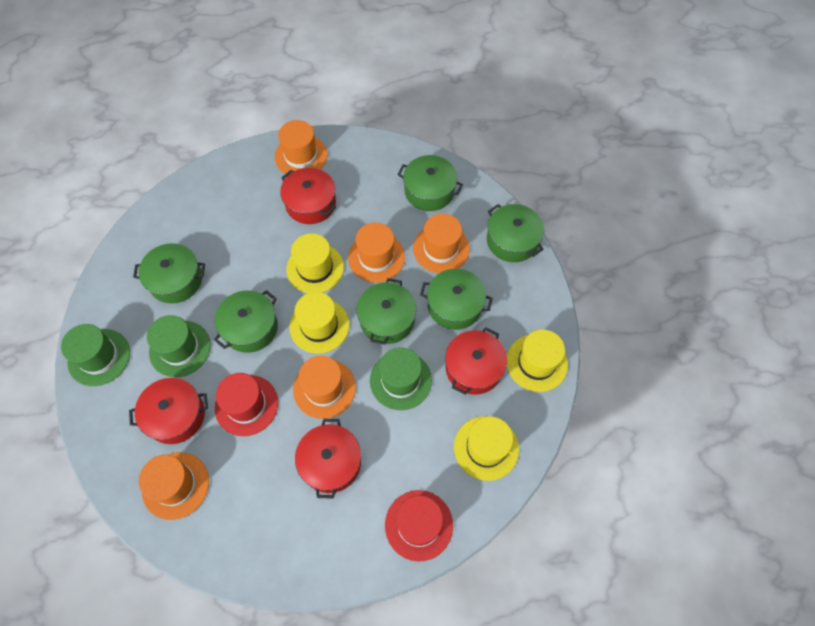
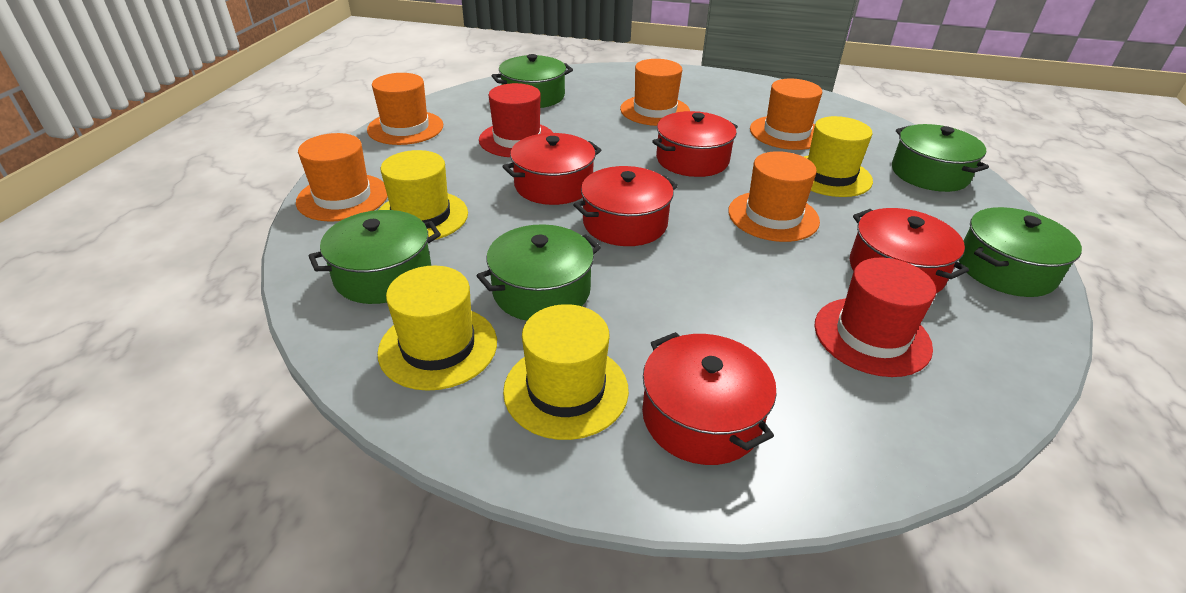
green hat: [61,324,130,386] [147,315,211,377] [370,347,432,410] = 3 -> none = 0
green pot: [133,243,205,303] [214,290,278,353] [357,278,416,345] [397,155,463,211] [420,269,493,330] [487,204,544,262] = 6 -> [309,210,441,304] [477,224,601,321] [491,54,573,108] [892,124,989,192] [959,207,1082,297] = 5
red pot: [129,378,208,444] [280,168,336,224] [295,419,361,499] [445,328,507,395] = 4 -> [502,133,601,205] [573,166,678,246] [642,332,777,465] [652,111,738,177] [850,208,969,293] = 5

